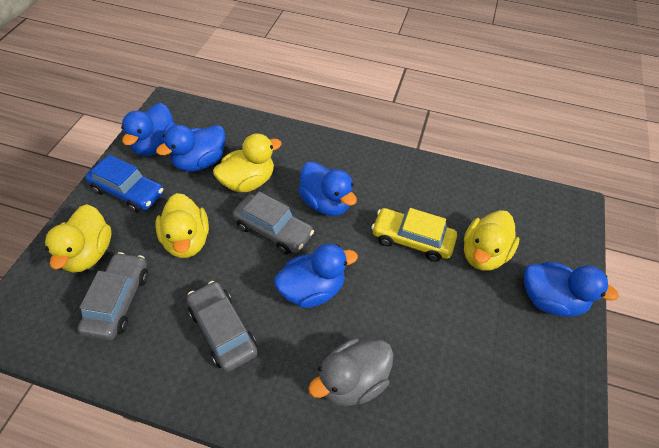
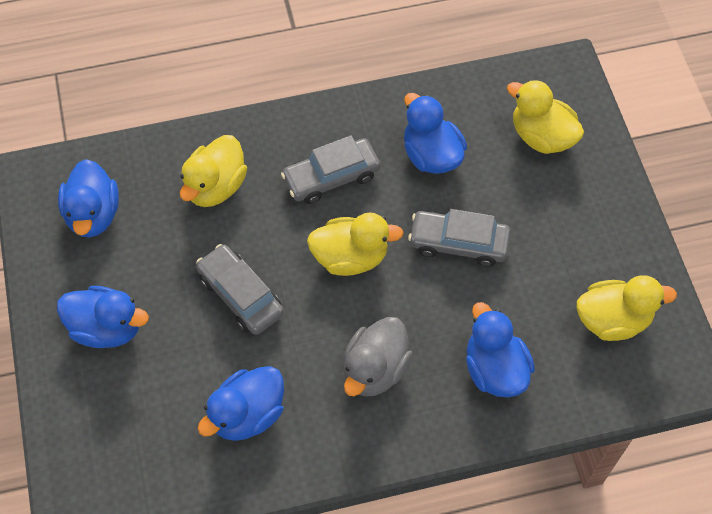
blue car: [85,155,164,212] = 1 -> none = 0
yellow car: [371,208,457,262] = 1 -> none = 0

